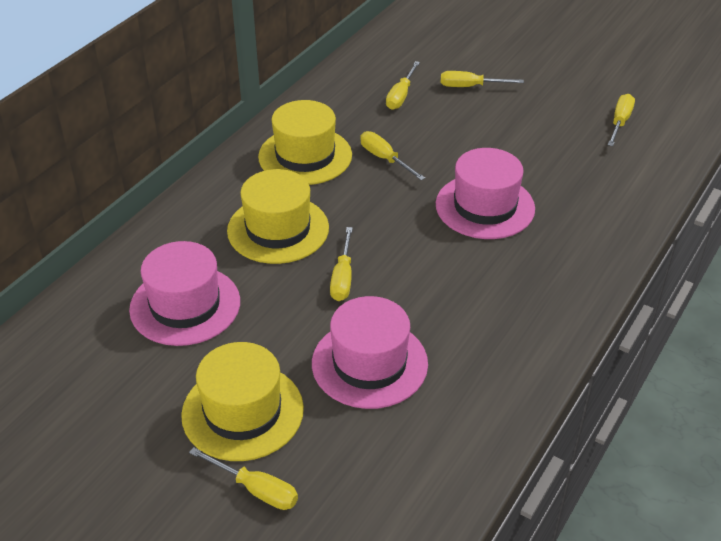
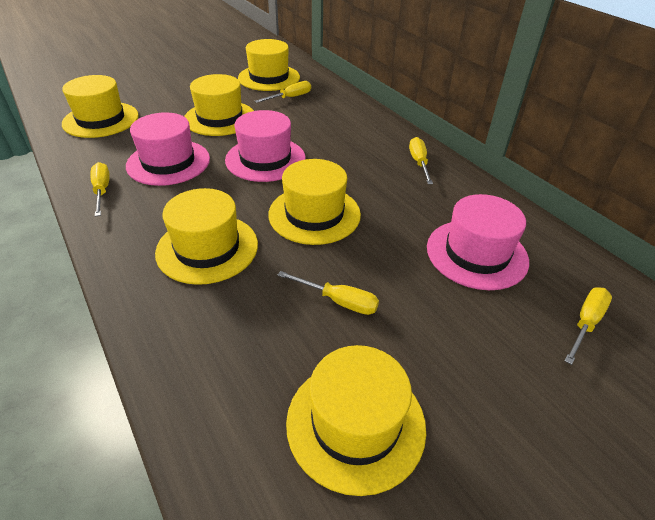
yellow hat: [181,342,304,461] [227,169,329,264] [258,100,352,185] = 3 -> [62,75,139,138] [155,188,258,285] [184,74,254,136] [238,39,300,91] [268,159,361,245] [286,345,426,496] = 6
yellow screwdriver: [189,447,298,510] [330,227,353,301] [360,131,425,180] [386,61,420,110] [441,71,524,87] [608,94,635,146] = 6 -> [90,162,110,217] [255,81,311,103] [277,271,379,315] [409,137,433,184] [564,287,612,365] = 5

